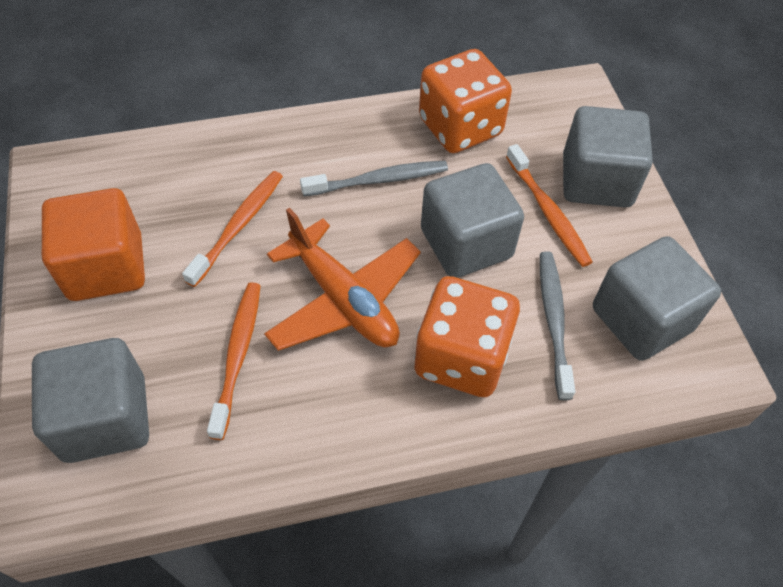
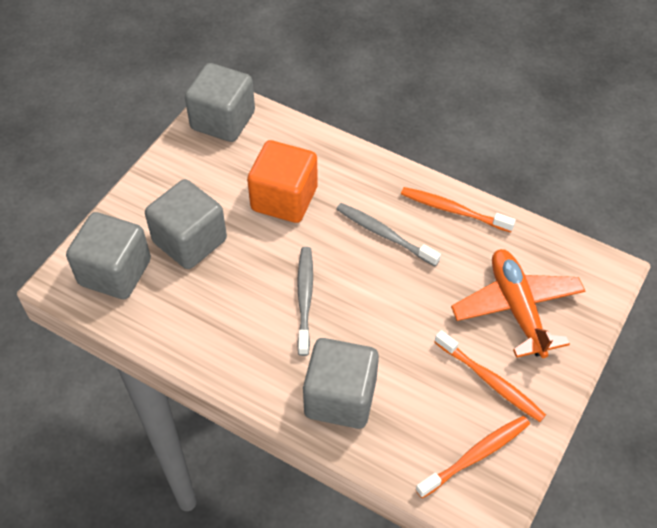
orange dice: [414,276,520,397] [419,49,512,153] = 2 -> none = 0

